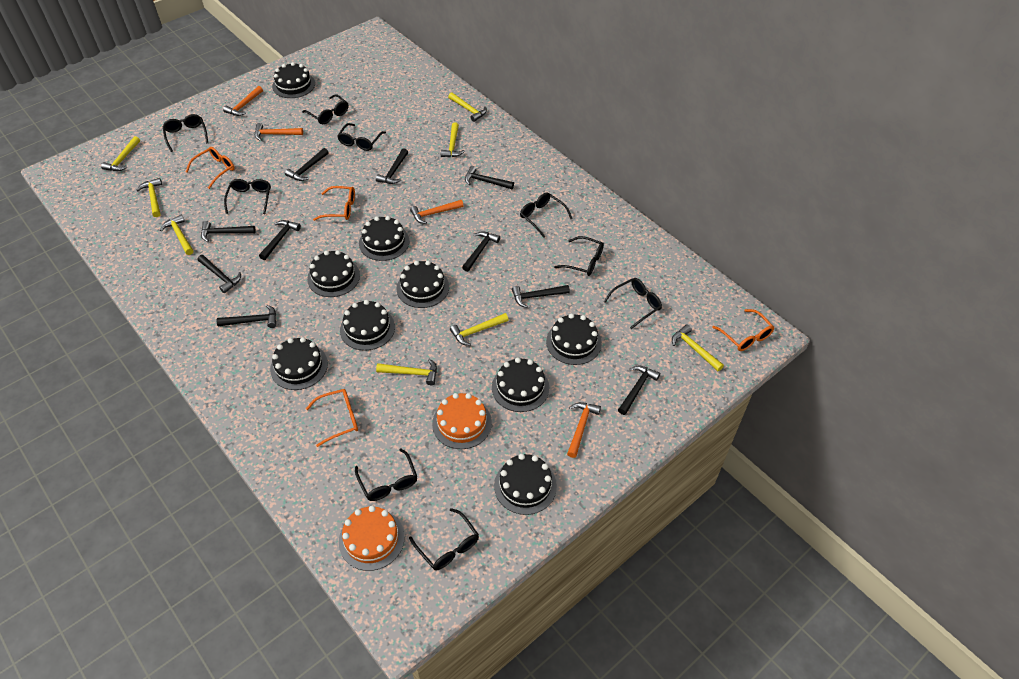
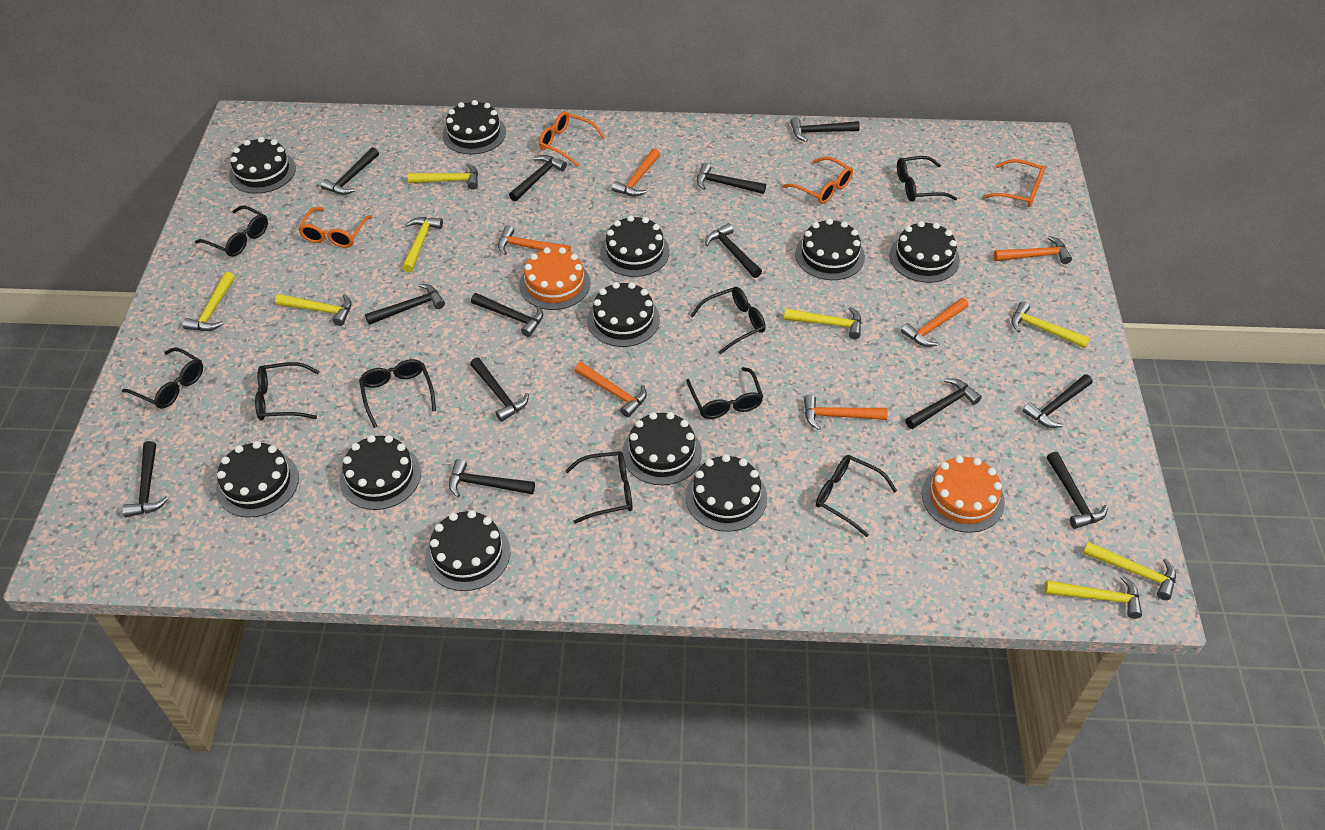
black cake: [270,337,328,390] [272,62,315,98] [307,250,360,297] [340,300,395,351] [359,216,410,261] [397,261,449,308] [492,358,549,412] [494,454,557,515] [546,313,602,365] = 9 -> [216,441,299,518] [229,137,296,194] [339,435,421,510] [425,510,510,591] [442,100,506,155] [587,282,660,347] [600,215,670,277] [622,412,702,485] [686,454,767,532] [795,219,865,280] [889,221,960,283] = 11
black hammer: [197,255,241,293] [201,221,256,242] [217,305,276,328] [259,220,301,260] [285,148,329,181] [376,148,408,184] [462,231,500,272] [465,166,514,189] [512,285,570,308] [618,366,660,415] = 10 -> [122,441,169,517] [321,147,379,195] [365,284,445,325] [449,459,535,497] [470,358,529,422] [471,293,543,337] [509,155,567,201] [697,163,766,194] [705,223,762,278] [790,117,860,142] [906,378,982,429] [1023,374,1093,428] [1047,452,1108,529] = 13
orange hammer: [223,86,263,116] [255,123,303,141] [410,200,464,224] [567,402,601,458] = 4 -> [498,225,571,255] [574,362,647,418] [611,148,660,196] [804,395,888,430] [901,298,969,347] [994,236,1072,264] = 6

